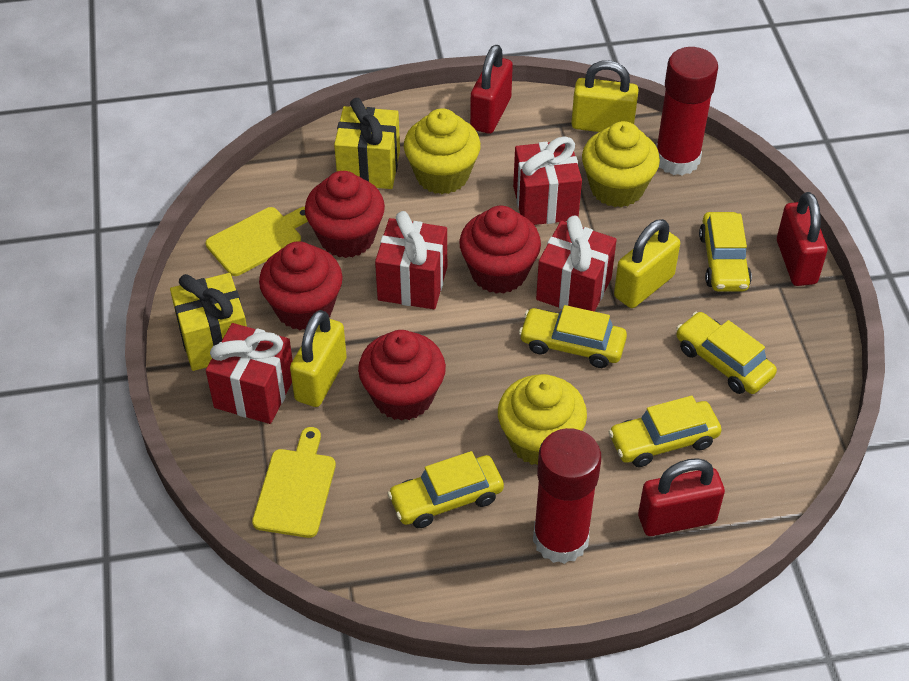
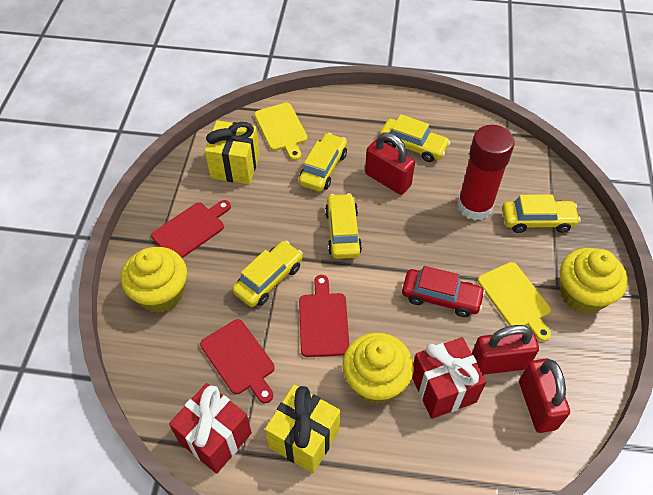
red car: none = 0 -> [402,266,485,317] = 1
red cupcake: [259,241,343,330] [305,171,385,258] [358,330,446,421] [459,206,541,294] = 4 -> none = 0
red cutting board: none = 0 -> [151,200,231,258] [200,319,275,403] [299,275,349,357] = 3
red gift: [206,323,293,424] [375,211,447,309] [513,136,582,225] [536,216,617,312] = 4 -> [169,383,252,474] [412,337,486,419] = 2
red glue stick: [533,428,601,564] [656,47,718,176] = 2 -> [457,125,515,220] = 1
yellow padlock: [290,310,347,407] [571,60,639,132] [614,219,680,308] = 3 -> none = 0

